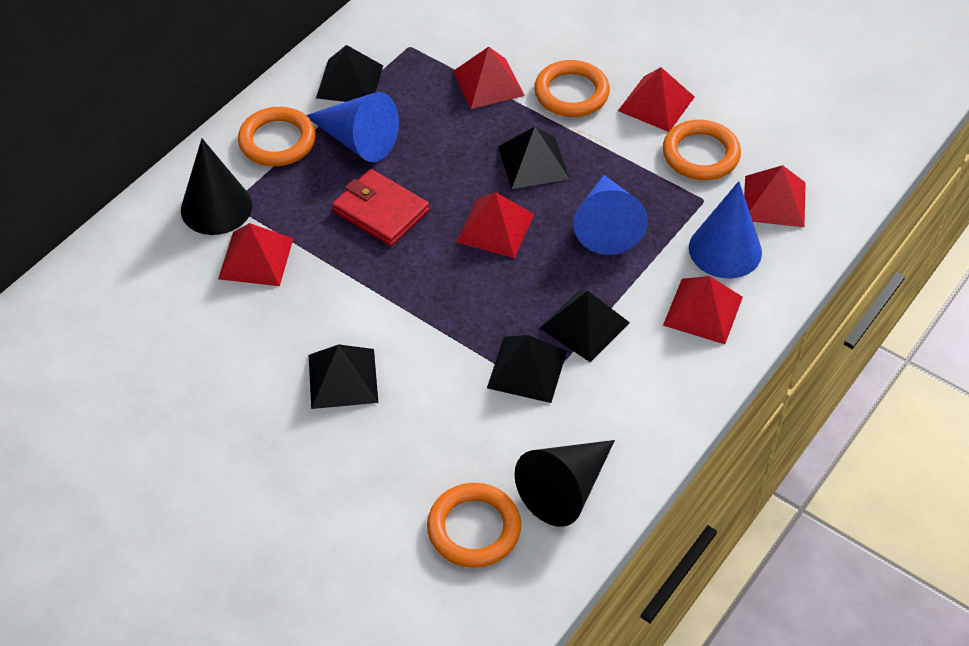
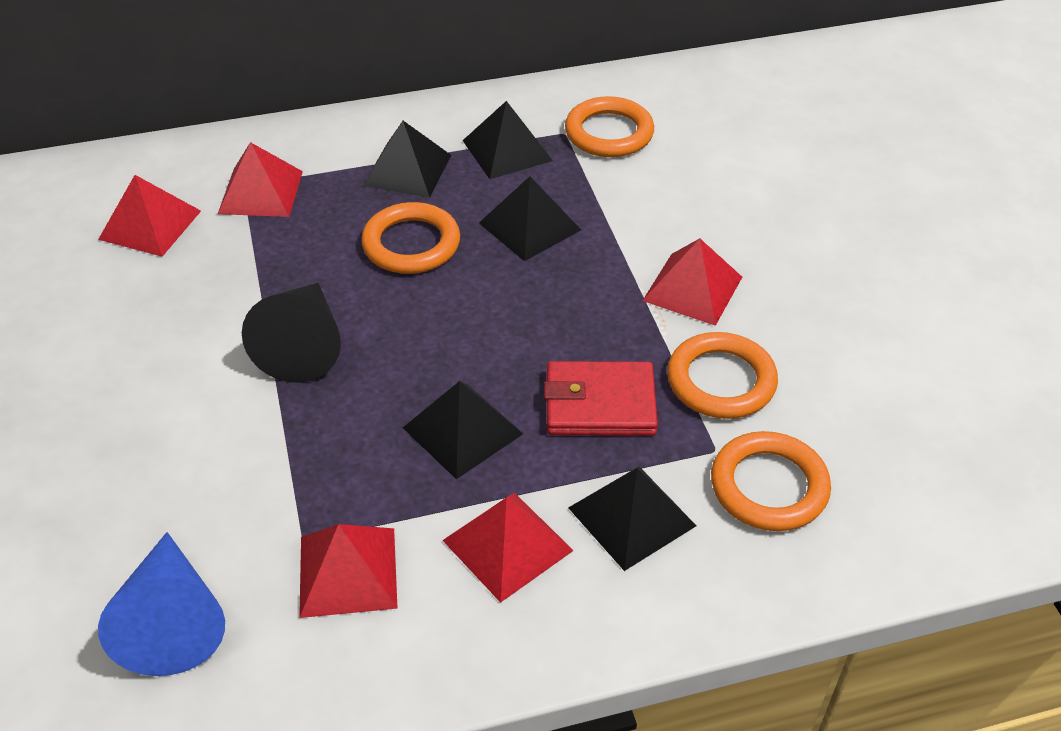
black cone: [181,138,252,235] [514,440,615,527] = 2 -> [242,283,341,383] = 1
blue cone: [306,92,399,162] [574,175,648,255] [689,181,762,278] = 3 -> [98,532,225,676] = 1
red pyramid: [218,223,293,286] [453,47,525,109] [456,192,534,258] [618,67,695,132] [663,276,743,344] [744,165,806,227] = 6 -> [98,175,201,257] [218,142,303,217] [299,524,398,618] [442,492,573,603] [642,238,742,326] = 5

